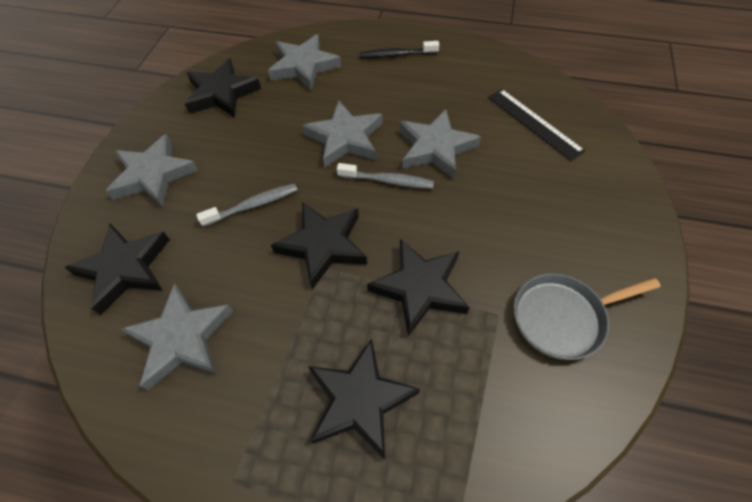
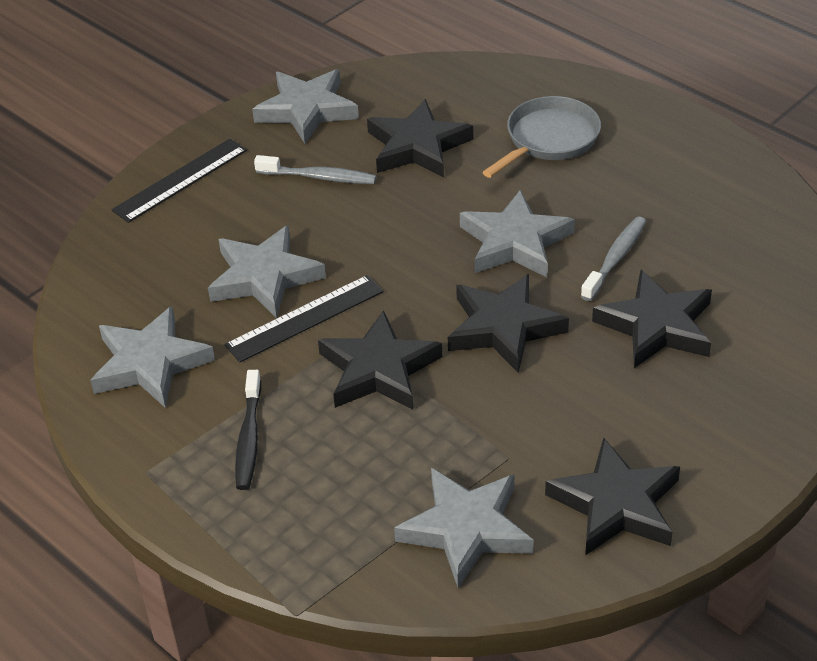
black ruler: [488,89,585,161] = 1 -> [111,139,247,223] [224,275,384,363] = 2

